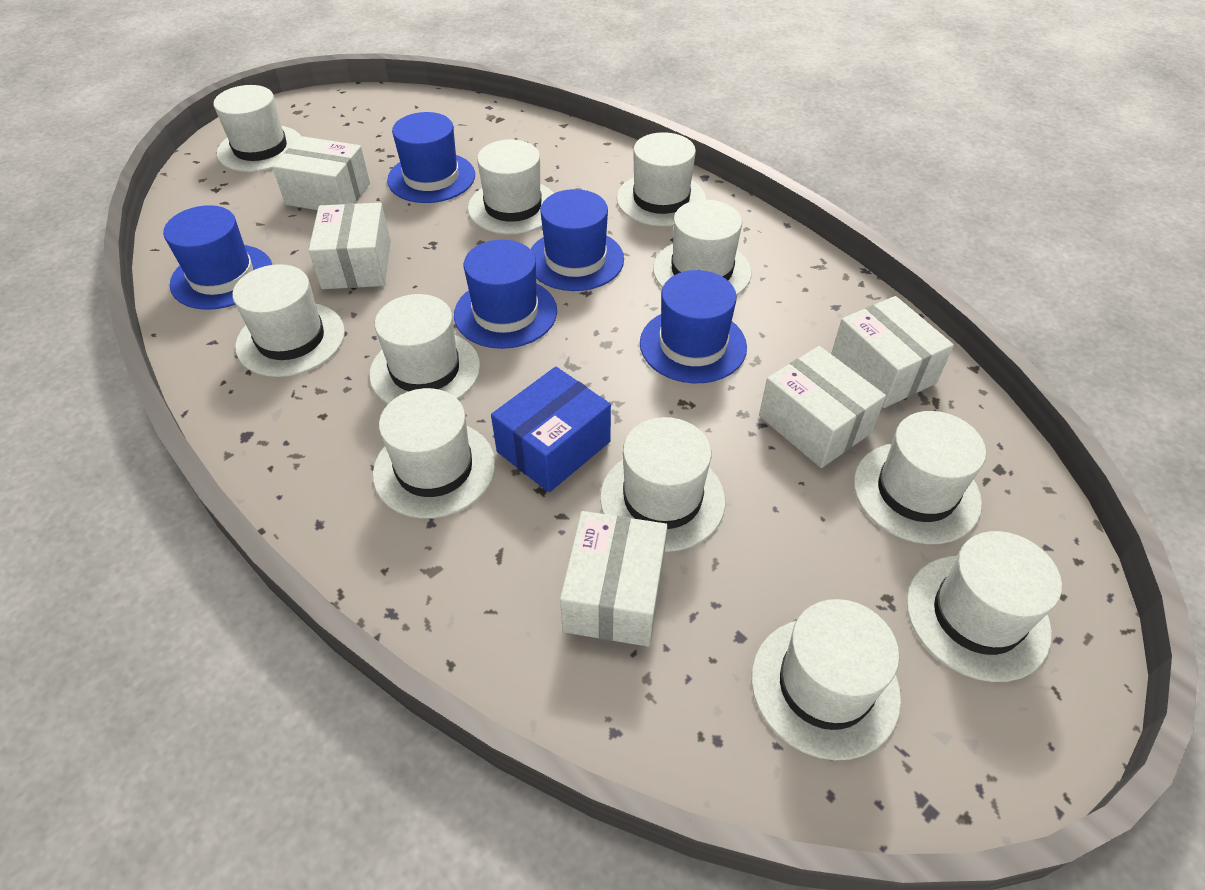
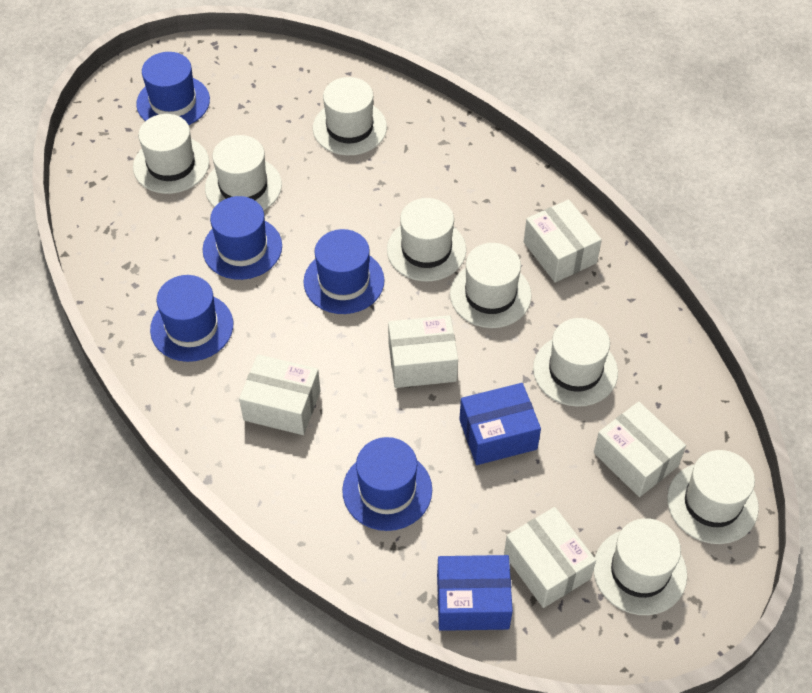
blue box: [491,367,611,492] = 1 -> [437,555,513,631] [459,383,541,465] = 2
white hat: [214,85,301,172] [232,264,345,377] [369,294,480,404] [373,388,495,518] [468,140,554,234] [600,417,725,552] [617,132,707,226] [653,200,752,296] [751,599,901,760] [854,411,986,544] [907,531,1062,682] = 11 -> [133,114,209,194] [205,135,282,211] [313,77,387,155] [387,198,466,281] [450,243,532,328] [533,318,618,407] [594,518,687,615] [667,450,759,544] = 8

